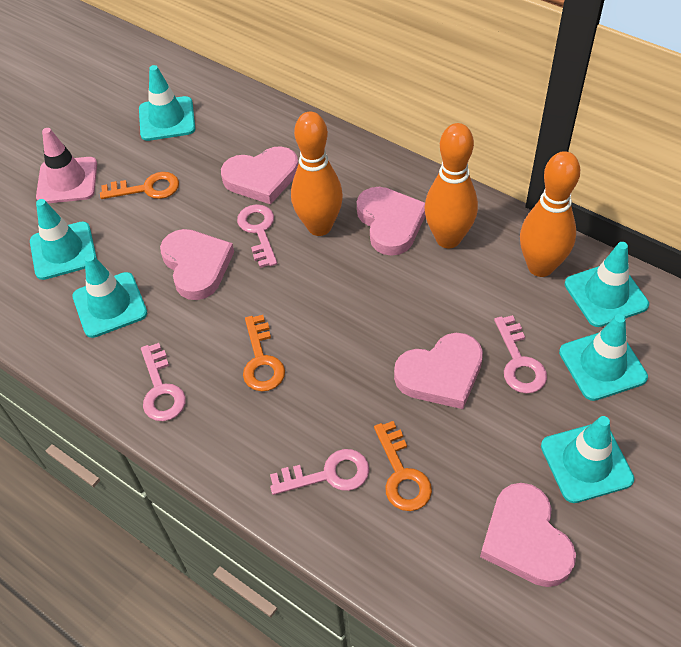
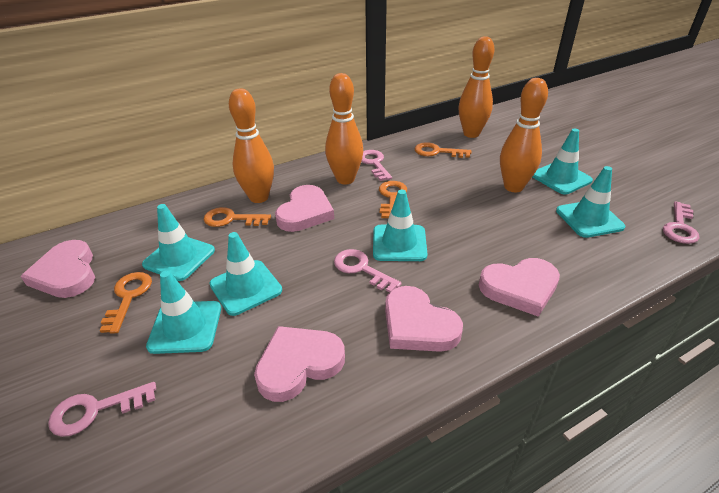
orange bowling pin: [291,112,343,236] [425,123,478,248] [520,151,580,277] = 3 -> [229,88,274,203] [325,73,363,185] [458,36,494,138] [500,78,548,192] = 4
orange key: [100,172,179,199] [243,315,285,391] [374,421,432,511] = 3 -> [99,272,152,334] [204,207,271,227] [379,181,407,218] [414,142,471,158] = 4
pink traffic cone: [36,128,97,203] = 1 -> none = 0

